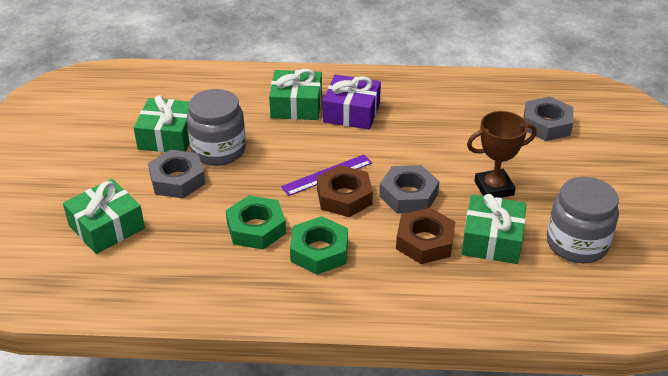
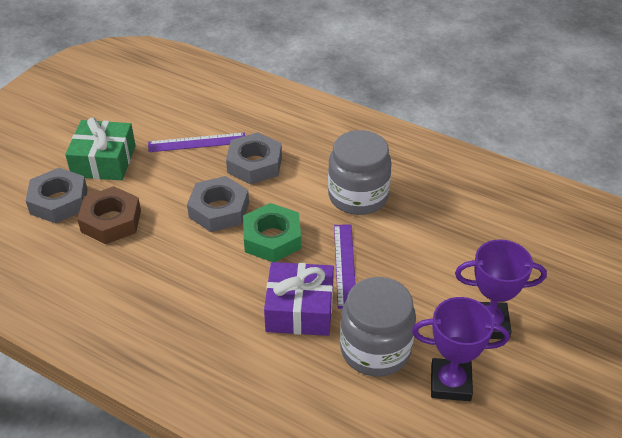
brown nut: [317,165,373,217] [396,208,455,264] = 2 -> [77,186,141,244] = 1
brown trophy: [467,111,537,198] = 1 -> none = 0
green gift: [63,179,145,254] [133,95,190,152] [269,69,322,120] [461,194,526,264] = 4 -> [65,117,136,181] = 1
green nut: [226,195,286,250] [290,216,348,274] = 2 -> [243,203,301,262] = 1
purple ruler: [281,155,372,196] = 1 -> [148,133,245,152] [334,225,355,309] = 2
purple trophy: none = 0 -> [412,297,510,401] [455,239,547,339] = 2

